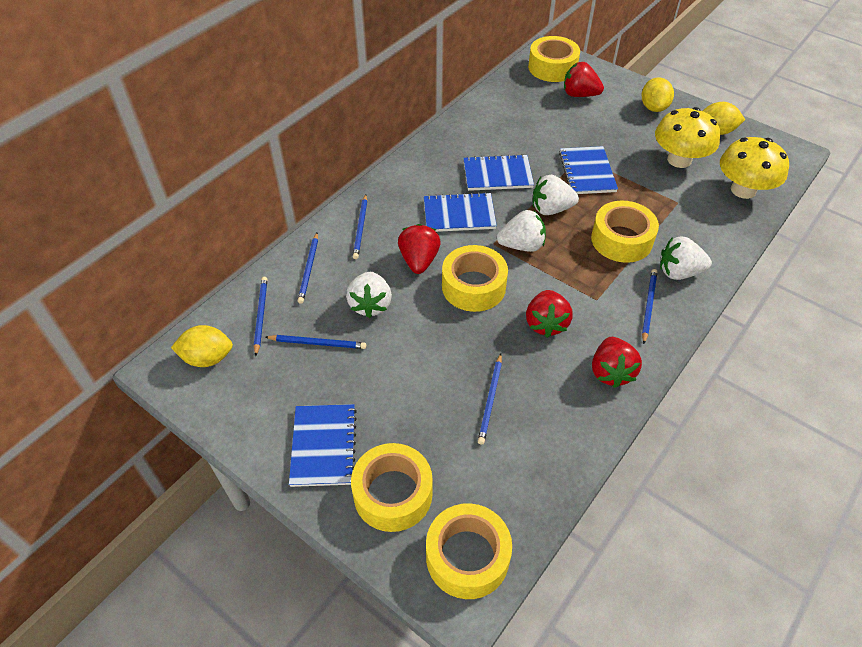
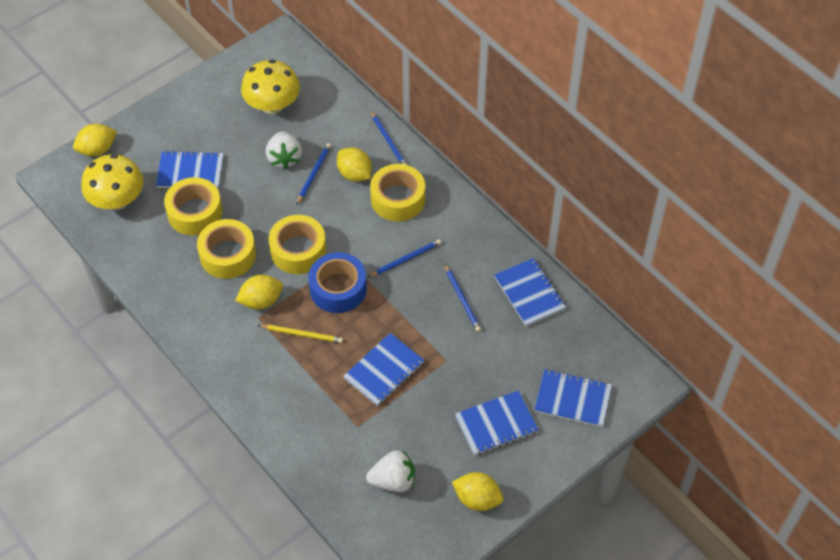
blue notebook: [289,404,357,487] [424,192,497,232] [463,154,534,191] [559,146,618,194] = 4 -> [156,150,223,190] [343,333,424,406] [455,390,539,456] [494,258,566,326] [534,369,612,427] = 5
blue pencil: [254,277,267,356] [265,335,366,349] [298,233,318,304] [353,194,367,259] [478,354,502,444] [642,269,657,344] = 6 -> [297,143,331,204] [368,239,441,277] [371,111,407,165] [445,264,481,332] = 4
blue tape: none = 0 -> [308,252,367,313] = 1
red strawberry: [398,224,441,274] [526,290,573,338] [564,62,604,97] [592,337,642,388] = 4 -> none = 0
white strawberry: [346,272,392,318] [497,210,546,252] [533,175,579,215] [660,237,712,280] = 4 -> [266,131,302,169] [366,450,415,492] = 2
yellow lemon: [171,325,233,367] [641,77,674,112] [703,102,745,135] = 3 -> [73,124,117,157] [235,275,283,309] [337,147,372,182] [452,472,503,511] = 4
yellow pencil: none = 0 -> [258,325,343,343] = 1
yellow tape: [351,443,433,532] [426,503,512,599] [442,245,508,312] [528,36,580,82] [591,201,659,263] = 5 -> [164,177,223,235] [197,219,256,279] [269,215,326,274] [370,164,425,221] = 4

